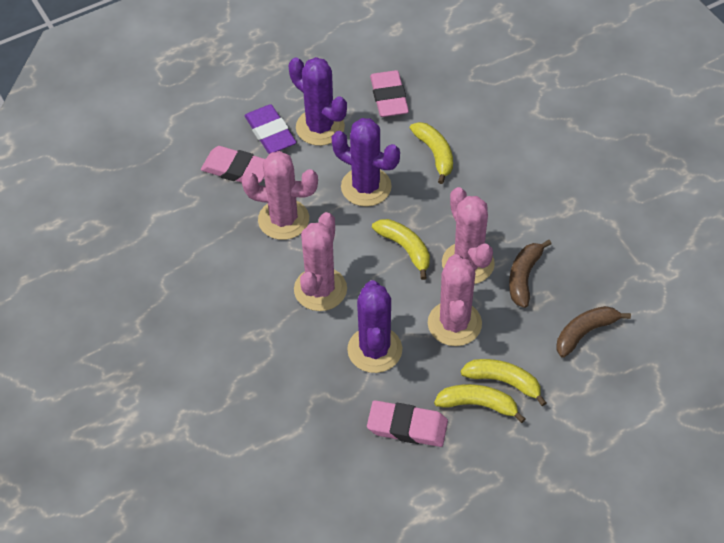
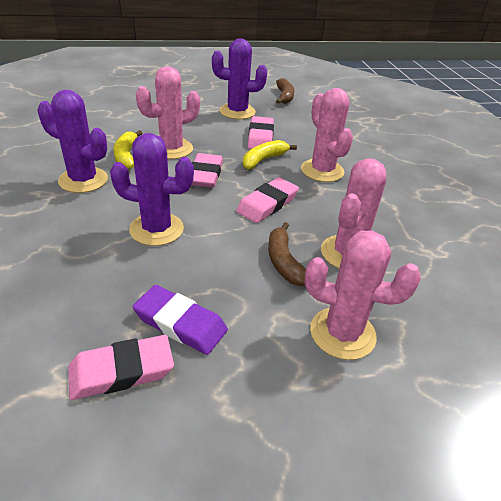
pink eraser: [201,146,265,183] [367,400,448,447] [370,70,409,117] = 3 -> [68,335,174,400] [192,153,223,188] [236,177,299,223] [248,116,274,149] = 4
yellow banana: [372,219,430,280] [410,122,453,184] [434,384,525,423] [461,359,546,406] = 4 -> [114,130,142,169] [243,140,297,169] = 2

